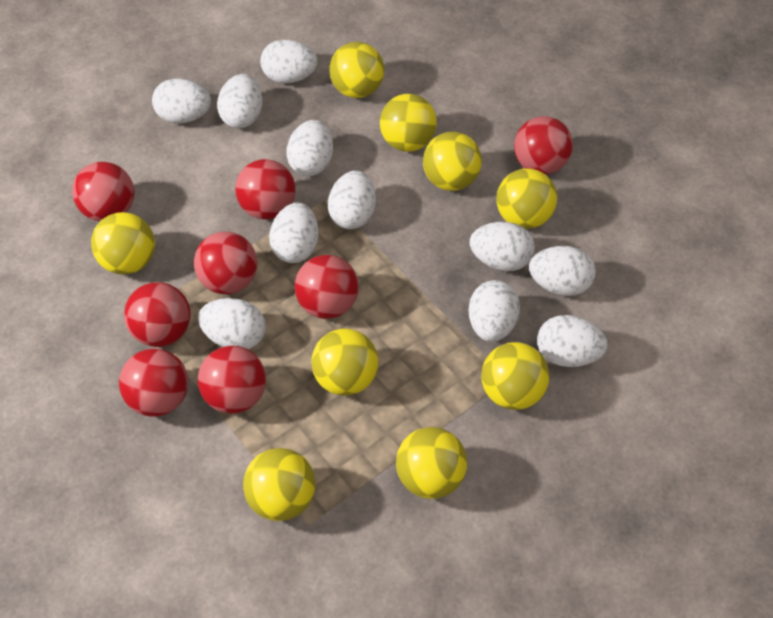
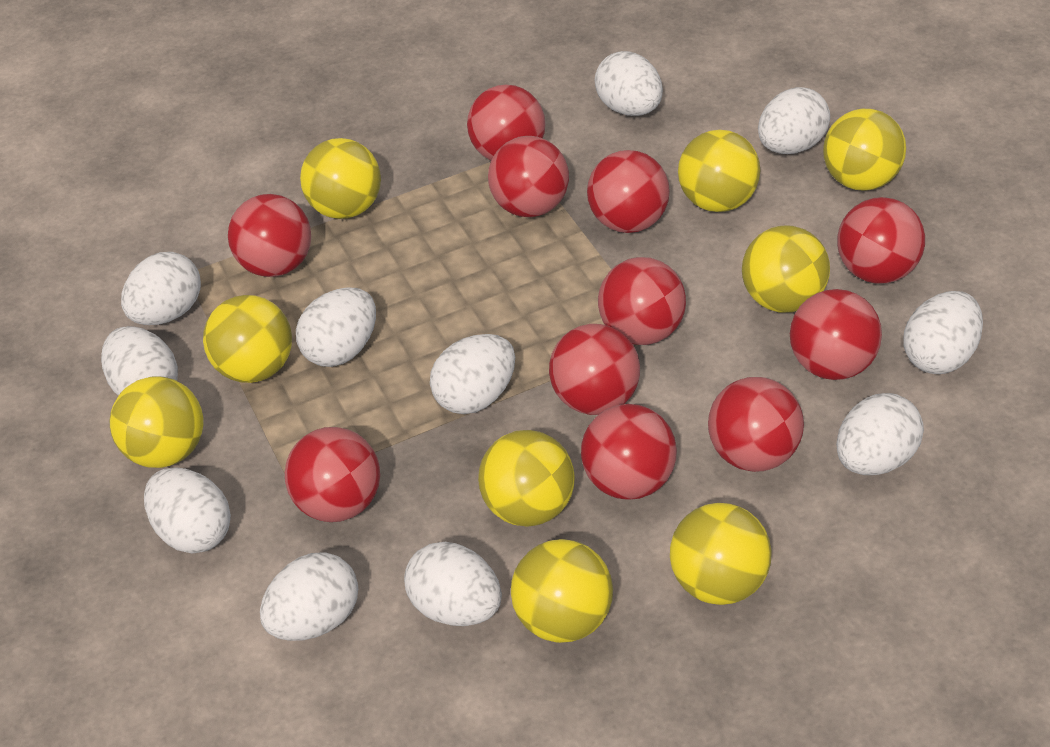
red ball: [72,162,134,222] [119,348,188,417] [124,282,191,347] [194,232,257,294] [198,346,266,414] [235,159,296,219] [295,255,359,319] [514,116,573,174] = 8 -> [228,194,311,277] [285,427,380,522] [467,85,545,160] [488,136,569,217] [549,324,640,415] [581,404,677,500] [587,150,670,233] [598,257,686,345] [708,377,804,472] [790,289,882,380] [837,197,925,284] = 11

